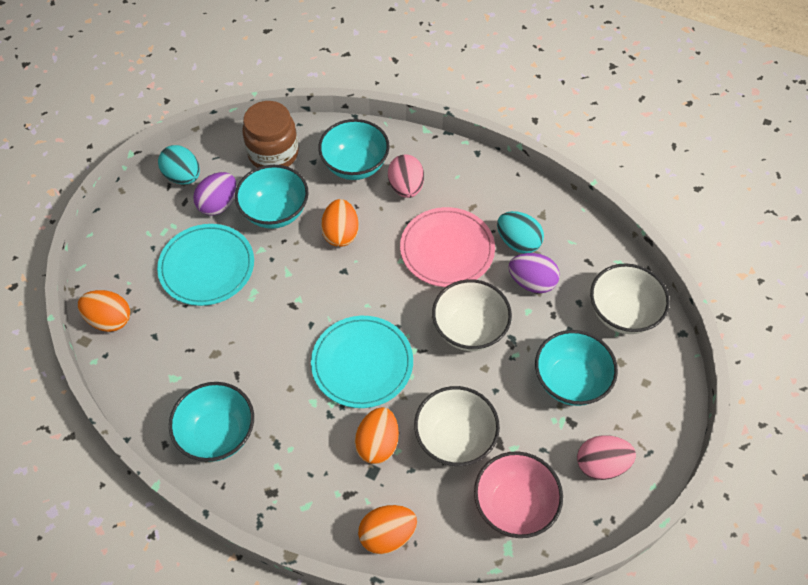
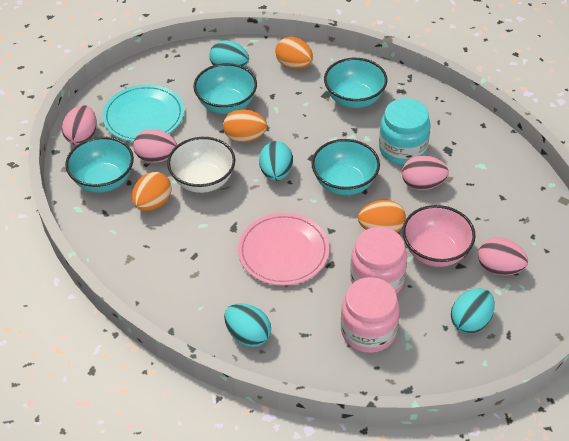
brown jar: [242,101,299,168] = 1 -> none = 0
pink egg: [388,155,424,198] [577,435,636,480] = 2 -> [62,105,97,145] [133,129,177,163] [402,155,449,190] [478,237,528,276] = 4
pink jar: none = 0 -> [341,277,400,353] [350,227,407,294] = 2
purple egg: [193,172,237,215] [508,253,560,293] = 2 -> none = 0
turquoise egg: [158,145,200,184] [497,211,544,254] = 2 -> [209,40,249,67] [224,303,271,347] [259,141,293,181] [451,288,495,334] = 4
turquoise jar: none = 0 -> [379,98,431,165] = 1
turquoise plate: [157,224,254,306] [311,316,413,408] = 2 -> [103,84,184,142] = 1
white bowl: [414,386,500,466] [432,279,512,351] [590,263,670,334] = 3 -> [167,137,235,193] = 1

